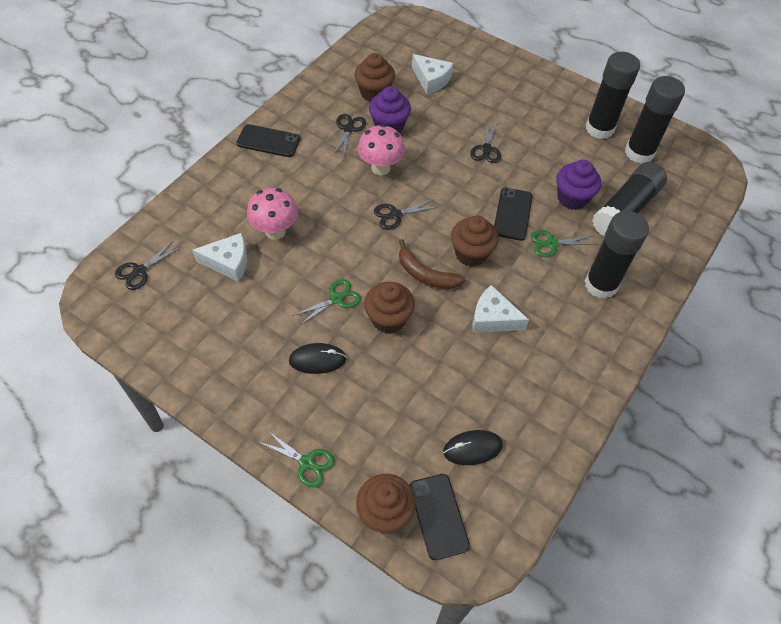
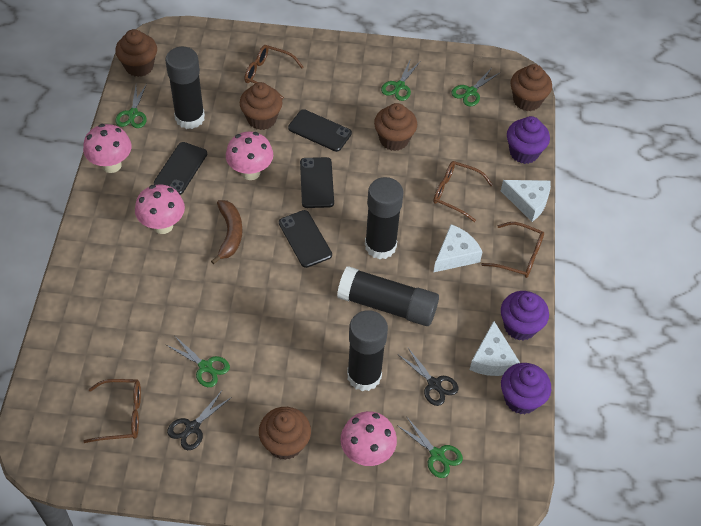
black mouse: [289,343,346,374] [443,430,503,465] = 2 -> none = 0
black phone: [236,124,301,157] [410,474,470,560] [494,187,533,241] = 3 -> [154,142,207,195] [279,210,332,268] [288,109,352,152] [300,157,334,208] = 4
black scissors: [115,241,181,290] [333,114,366,155] [374,199,438,230] [470,121,501,163] = 4 -> [167,391,232,450] [399,348,458,406] = 2
brown cupcake: [355,53,395,102] [356,474,416,533] [364,282,415,334] [451,216,499,267] = 4 -> [115,29,157,77] [240,82,283,130] [259,407,311,460] [374,103,417,151] [511,64,552,111] = 5
brown glasses: none = 0 -> [83,379,141,443] [244,45,303,99] [433,161,493,222] [481,222,544,278] = 4
green scissors: [259,430,334,487] [292,279,361,326] [531,230,597,257] = 3 -> [115,84,147,128] [166,336,230,387] [381,58,420,101] [397,416,463,478] [451,69,500,106] = 5
pink mushroom: [247,188,298,240] [358,124,405,176] = 2 -> [83,124,131,173] [135,184,185,234] [226,131,273,180] [341,411,397,466] = 4
purple cupcake: [369,86,411,133] [556,160,601,210] = 2 -> [501,291,549,341] [501,363,551,414] [507,116,550,164] = 3

